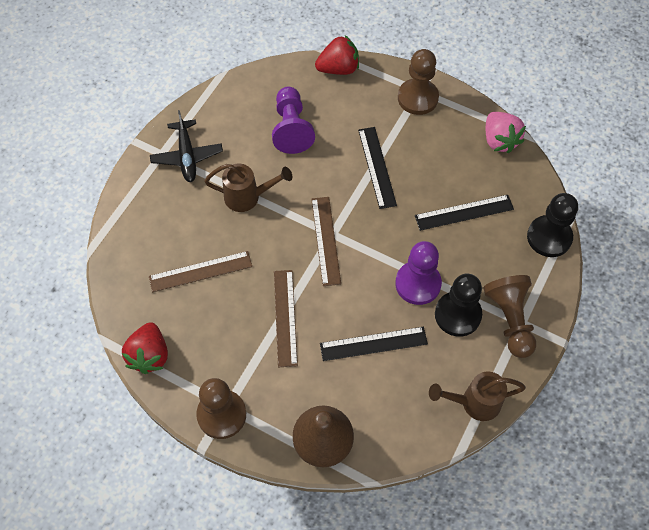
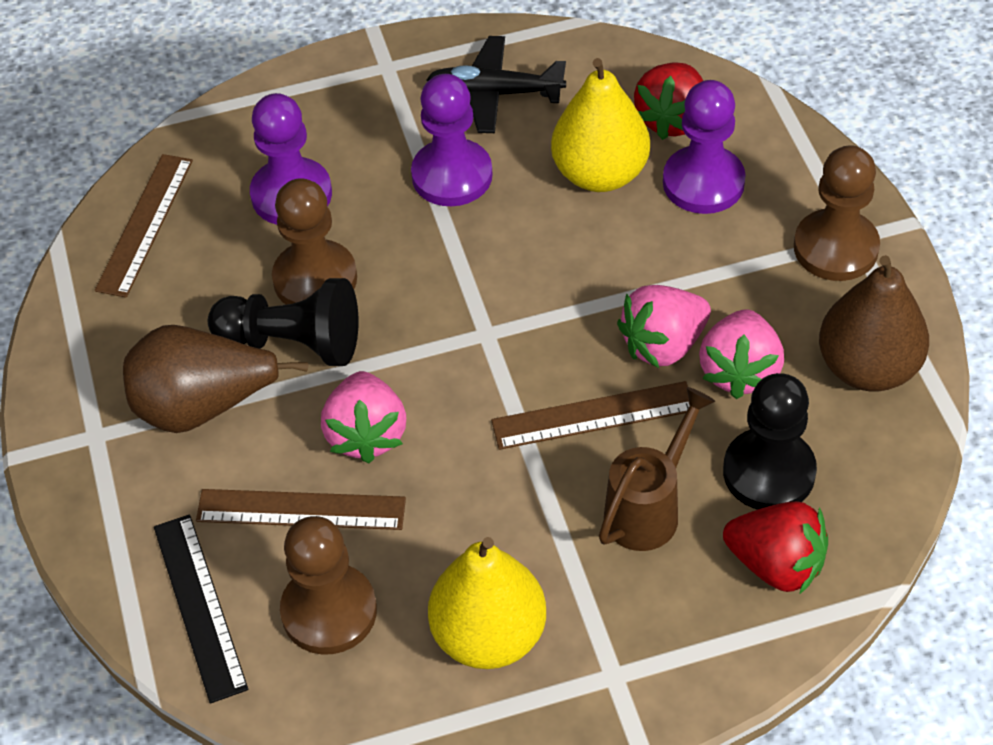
black ruler: [320,327,428,361] [358,127,397,209] [415,195,514,231] = 3 -> [154,514,248,704] = 1
brown pear: [293,406,354,467] = 1 -> [123,325,308,433] [819,255,929,391] = 2
brown watering can: [204,164,292,212] [429,372,526,421] = 2 -> [599,387,715,551] = 1
pink strawberry: [486,112,526,153] = 1 -> [321,371,406,463] [617,285,711,368] [699,309,784,399] = 3
purple pawn: [272,87,315,154] [395,241,442,305] = 2 -> [250,93,332,225] [411,74,493,206] [663,80,746,214] = 3
yellow pear: none = 0 -> [428,537,546,669] [551,58,650,192] = 2

